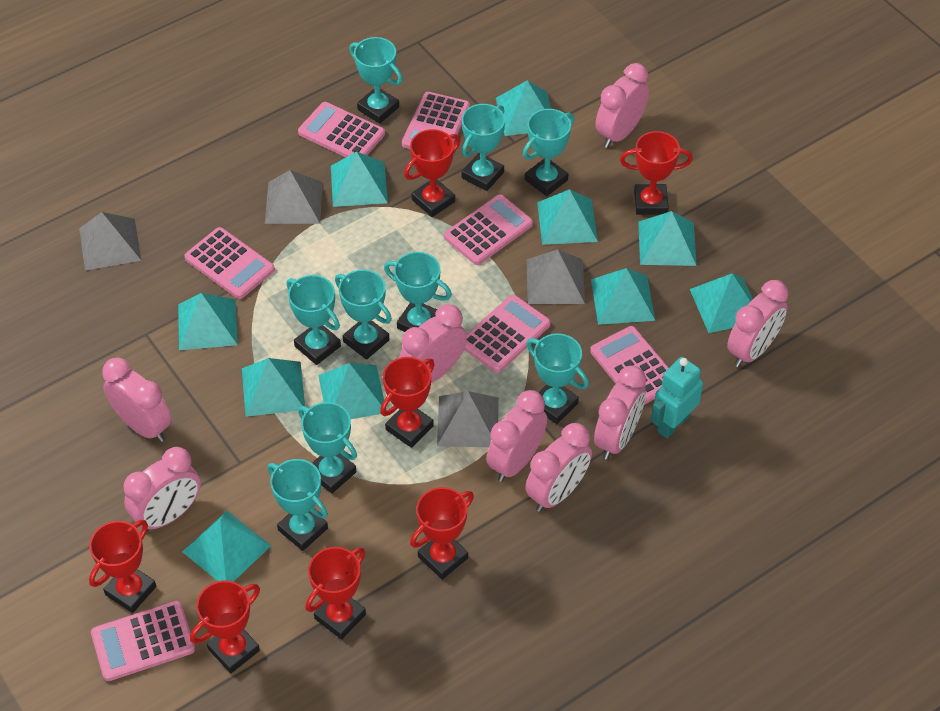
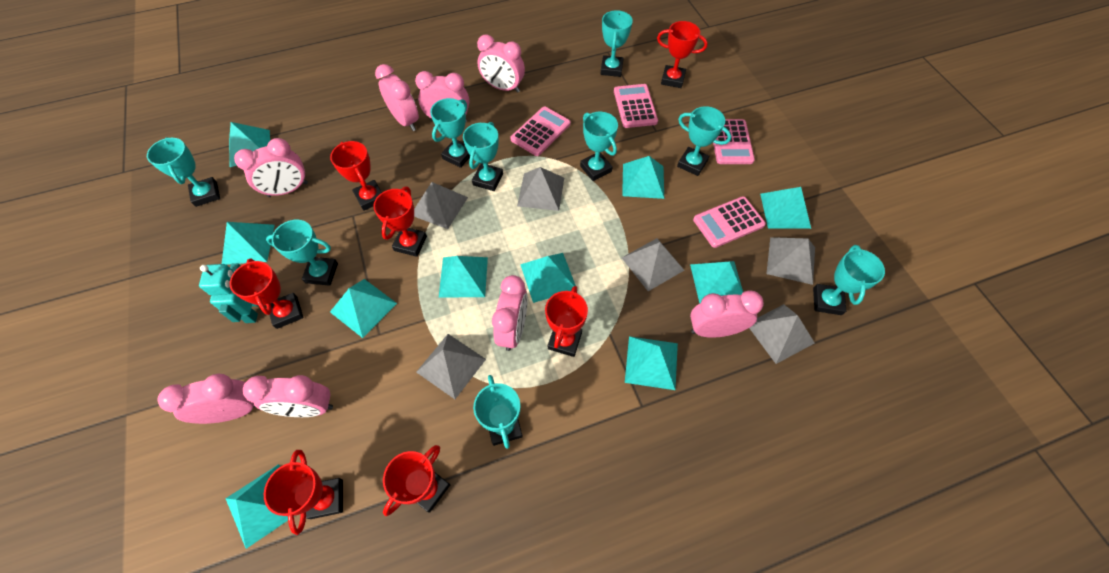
grey pyramid: [79,212,141,271] [265,170,323,224] [437,391,499,447] [527,249,585,304] = 4 -> [414,182,468,229] [416,334,486,399] [517,167,564,211] [622,238,684,291] [749,304,815,364] [766,237,815,285] = 6
pink calculator: [91,601,195,681] [184,227,275,299] [298,102,385,157] [402,92,470,149] [444,194,533,265] [464,295,551,373] [590,326,669,405] = 7 -> [511,106,571,156] [614,84,658,128] [693,196,766,248] [713,119,755,164] = 4

